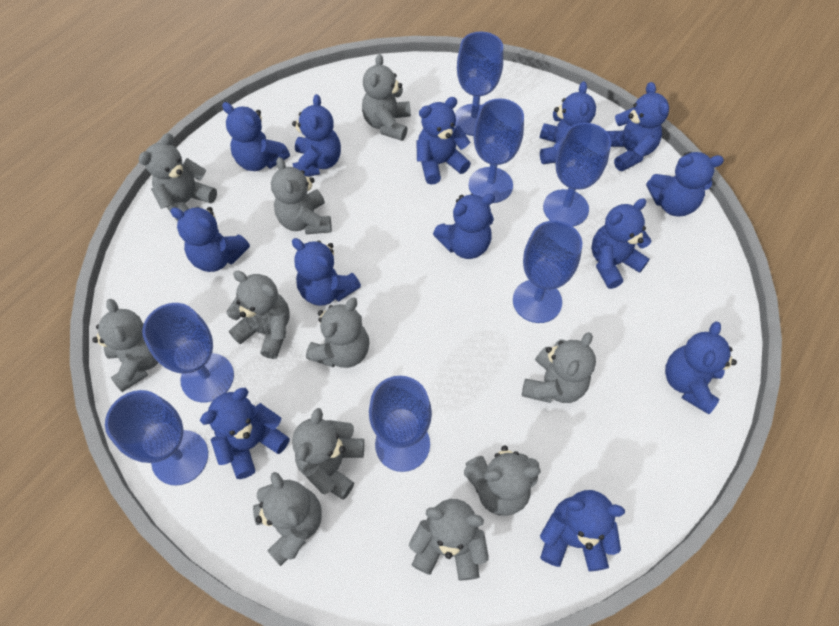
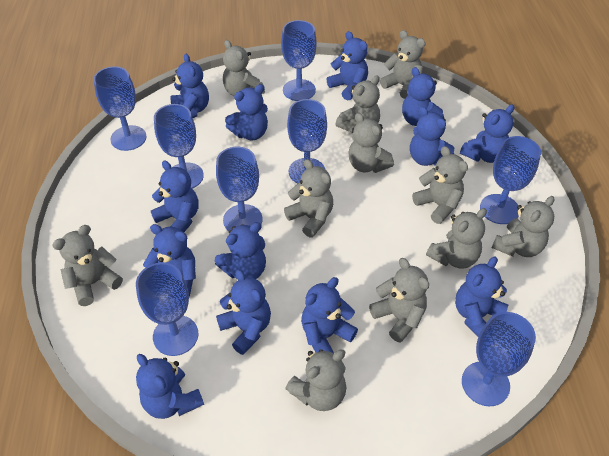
blue goblet: [105,390,208,486] [142,303,234,402] [369,376,432,472] [455,32,503,136] [468,98,524,203] [513,220,582,323] [543,123,611,227] = 7 -> [93,66,147,151] [136,262,198,356] [154,104,204,189] [216,147,263,231] [281,20,317,101] [287,99,327,183] [462,312,536,406] [480,136,541,224] = 8

